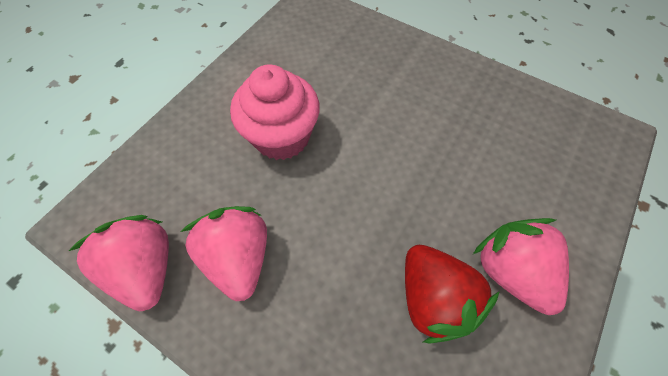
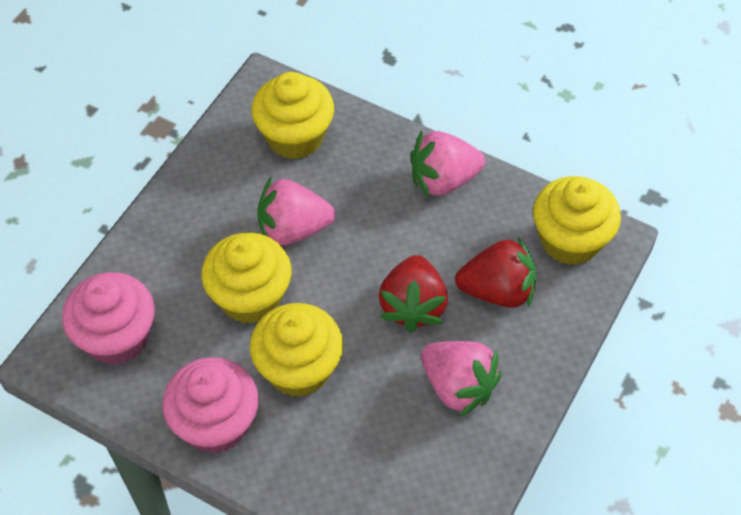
pink cupcake: [230,64,320,160] = 1 -> [62,272,155,365] [162,357,259,453] = 2
red strawberry: [405,245,500,344] = 1 -> [379,255,448,333] [455,236,536,308] = 2
yellow cupcake: none = 0 -> [201,233,292,324] [250,303,343,397] [251,72,334,159] [533,176,621,265] = 4

